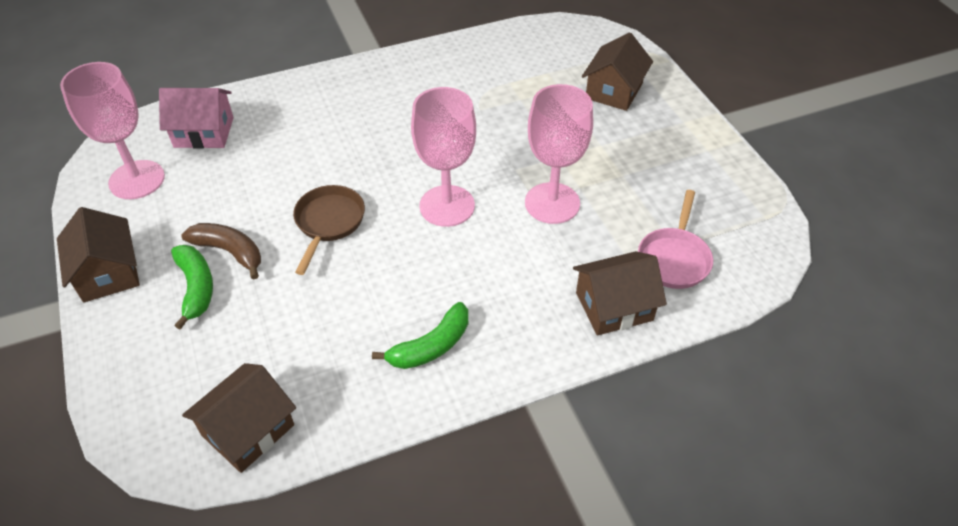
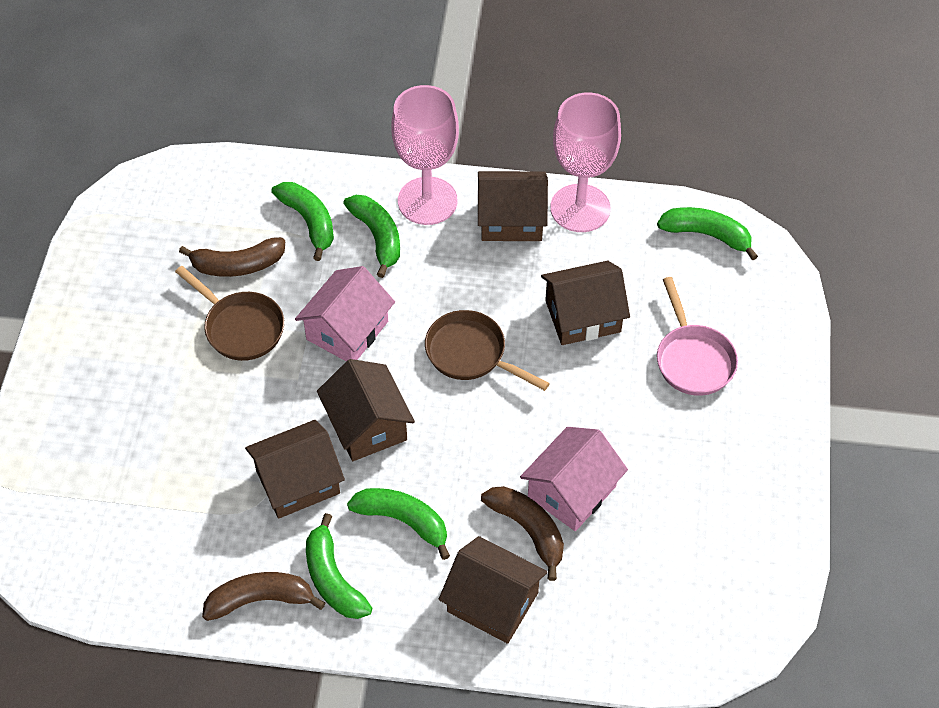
brown banana: [181,223,261,280] = 1 -> [179,237,285,277] [202,572,325,621] [481,486,564,581] = 3
brown house: [57,207,140,303] [182,363,296,473] [573,251,667,335] [582,32,653,111] = 4 -> [245,420,345,519] [317,359,415,461] [439,536,547,644] [478,171,548,241] [541,261,630,345] = 5
brown pan: [293,185,365,275] = 1 -> [175,266,284,361] [425,310,550,391] = 2
green banana: [171,245,213,330] [372,302,468,369] = 2 -> [271,182,334,261] [306,513,372,619] [343,195,400,278] [347,488,450,560] [657,207,758,260] = 5
pink goblet: [60,62,165,199] [411,87,476,227] [525,84,593,224] = 3 -> [391,85,459,225] [551,92,621,232] = 2
pink house: [159,88,234,149] = 1 -> [295,266,395,361] [520,427,628,531] = 2

